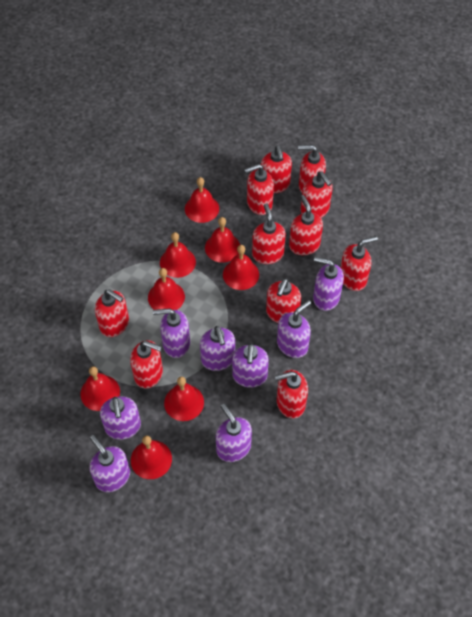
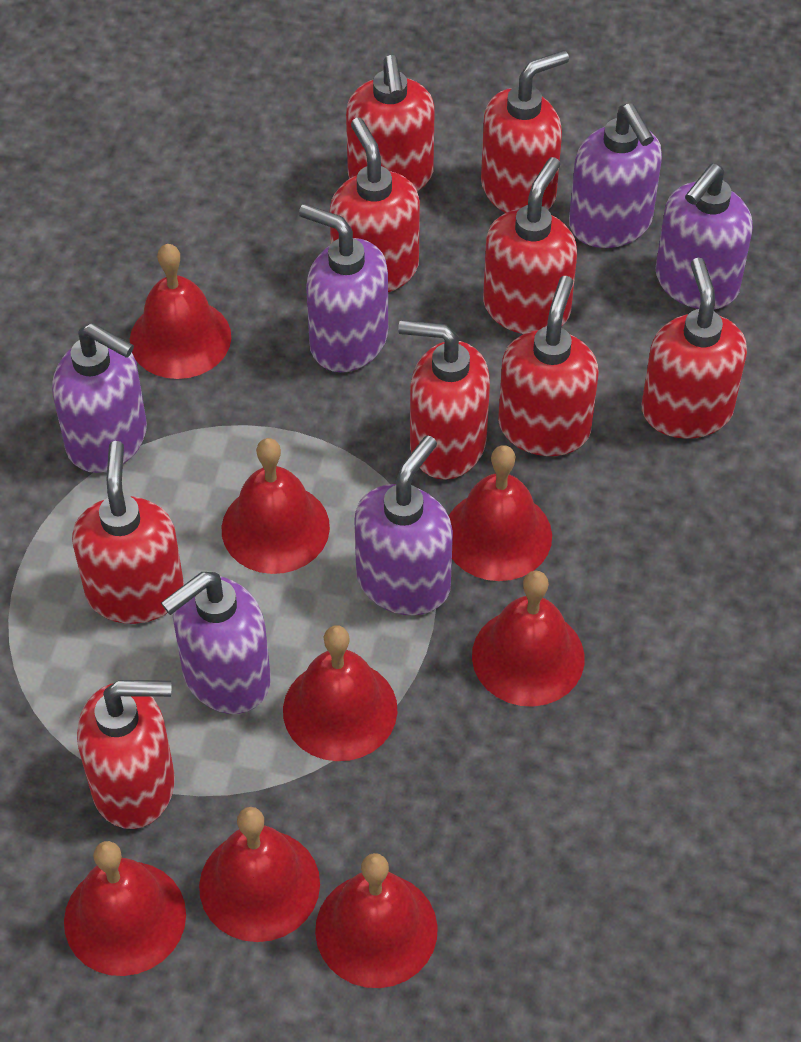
purple soap dispenser: [90,435,130,492] [100,396,141,440] [153,308,190,358] [200,326,235,371] [216,404,252,462] [232,344,269,388] [277,300,311,358] [313,257,344,311] = 8 -> [52,323,147,473] [161,572,271,714] [299,204,388,372] [354,435,453,615] [569,103,662,248] [655,164,753,309] = 6
red soap dispenser: [95,289,129,337] [130,340,163,389] [244,164,274,215] [252,204,286,264] [261,146,292,193] [266,278,301,323] [275,370,308,419] [289,195,323,255] [298,145,326,193] [301,171,333,218] [340,236,378,291] = 11 -> [72,441,184,624] [77,680,175,829] [330,118,420,292] [346,55,435,191] [398,320,490,480] [481,50,569,213] [483,157,577,334] [498,276,599,456] [642,258,747,439] = 9

